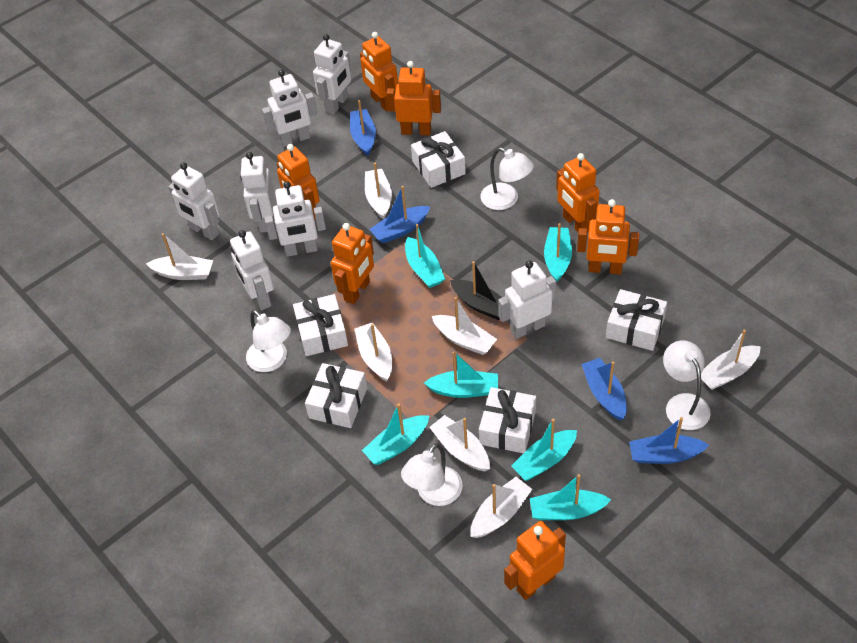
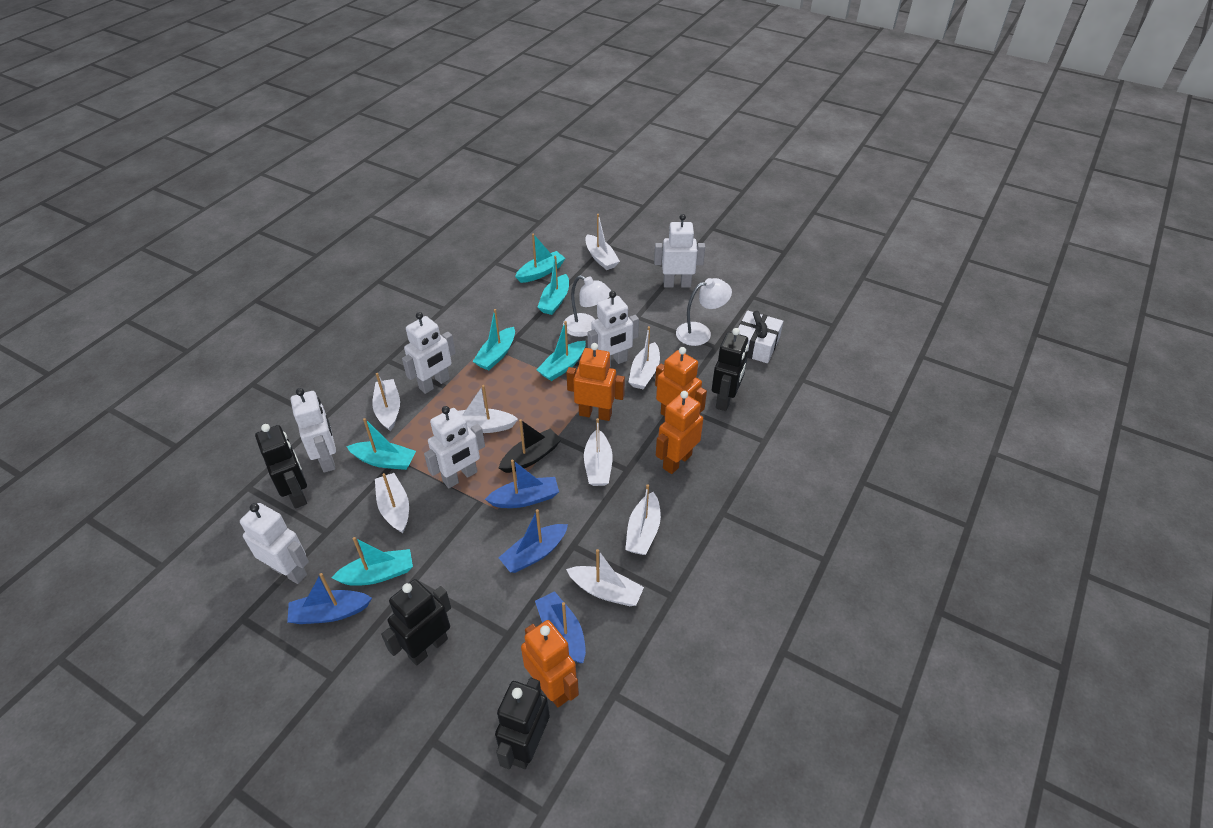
black robot: none = 0 -> [255,424,307,509] [381,579,451,666] [495,678,550,769] [712,328,748,411] = 4
orange robot: [277,144,320,220] [331,223,374,304] [360,32,398,112] [387,61,441,135] [504,521,566,600] [556,153,600,232] [577,199,639,274] = 7 -> [521,620,579,708] [566,343,625,421] [655,347,707,416] [656,391,703,474] = 4
white boat: [146,233,213,280] [354,322,392,381] [365,163,392,219] [429,415,490,471] [432,297,497,355] [471,477,532,538] [701,330,761,390] = 7 -> [372,373,400,431] [375,473,409,533] [458,385,518,433] [566,549,644,606] [584,418,613,486] [585,214,620,270] [625,484,661,555] [628,326,660,390] = 8
white gift: [293,294,348,356] [305,363,367,428] [411,131,466,188] [479,387,536,453] [606,289,667,351] = 5 -> [738,311,783,363] = 1
white lamp: [246,310,291,372] [401,443,463,506] [480,147,534,210] [663,340,711,430] = 4 -> [563,275,611,337] [676,278,732,346] = 2
white robot: [168,162,220,240] [230,230,274,311] [240,152,274,233] [262,70,317,147] [265,181,326,257] [313,34,351,114] [498,261,556,339] = 7 -> [240,503,309,584] [291,388,336,473] [402,312,456,394] [424,406,485,488] [588,291,639,367] [654,214,705,288] = 6

